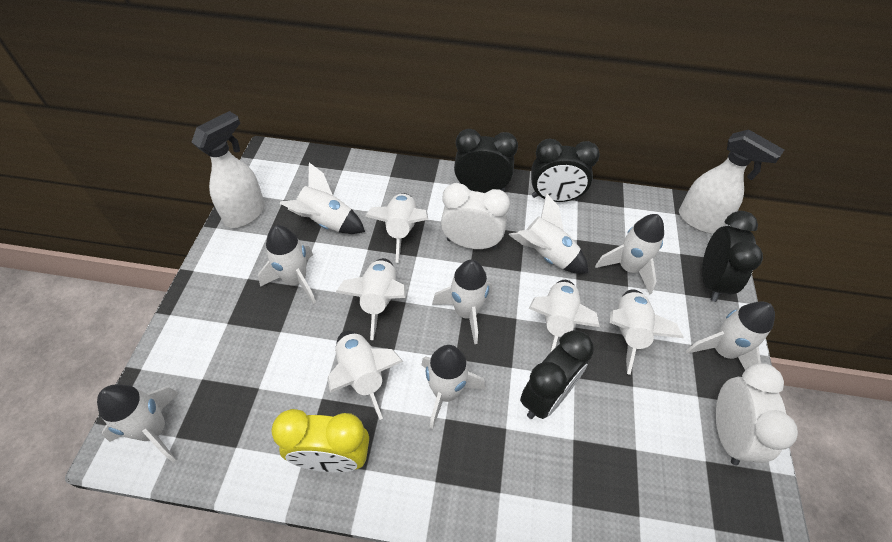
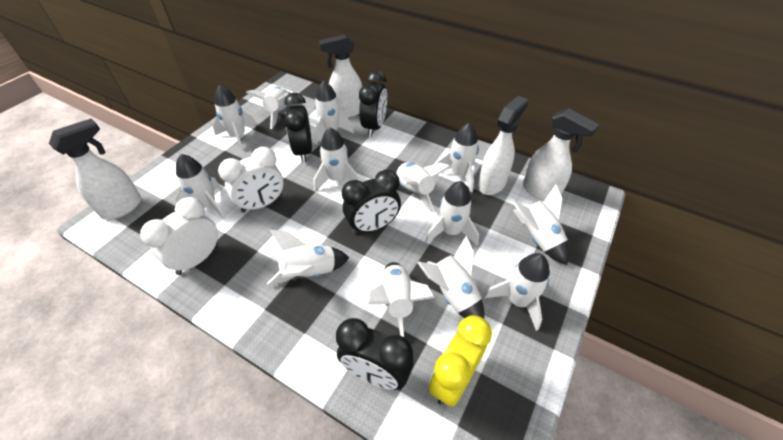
white spray bottle: [192,111,265,228] [679,129,784,233] = 2 -> [49,119,141,220] [319,34,362,118] [478,96,528,195] [523,108,599,201] = 4

